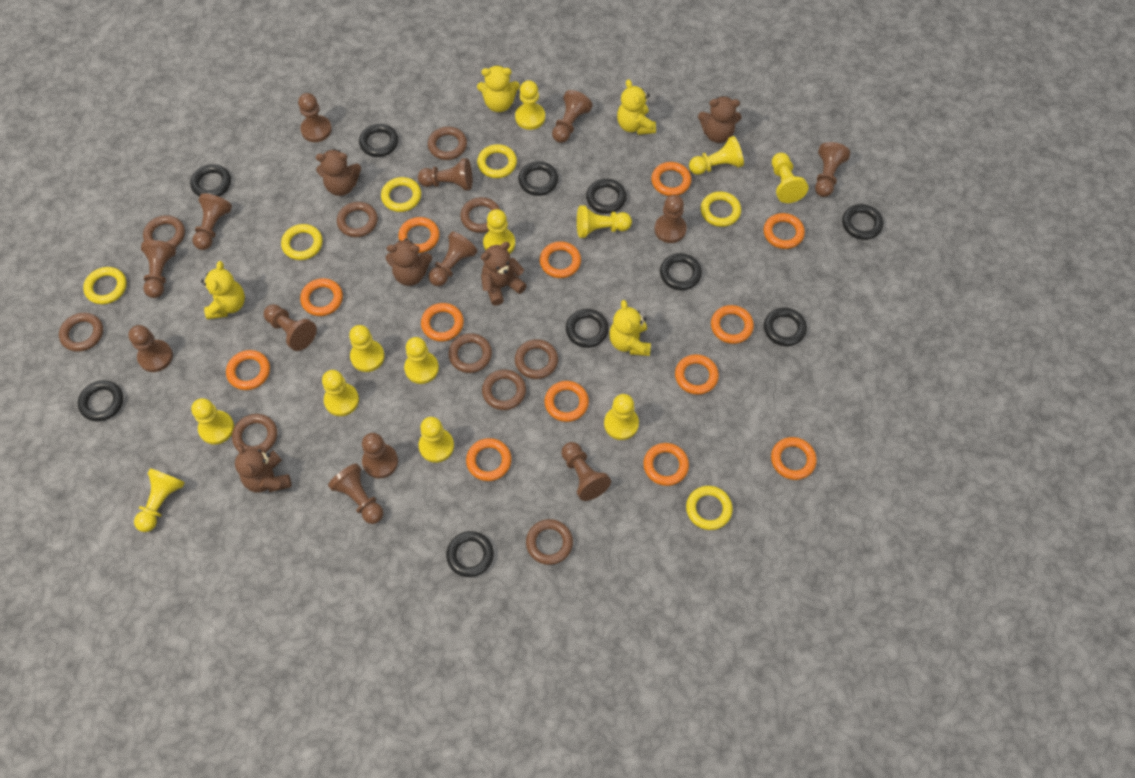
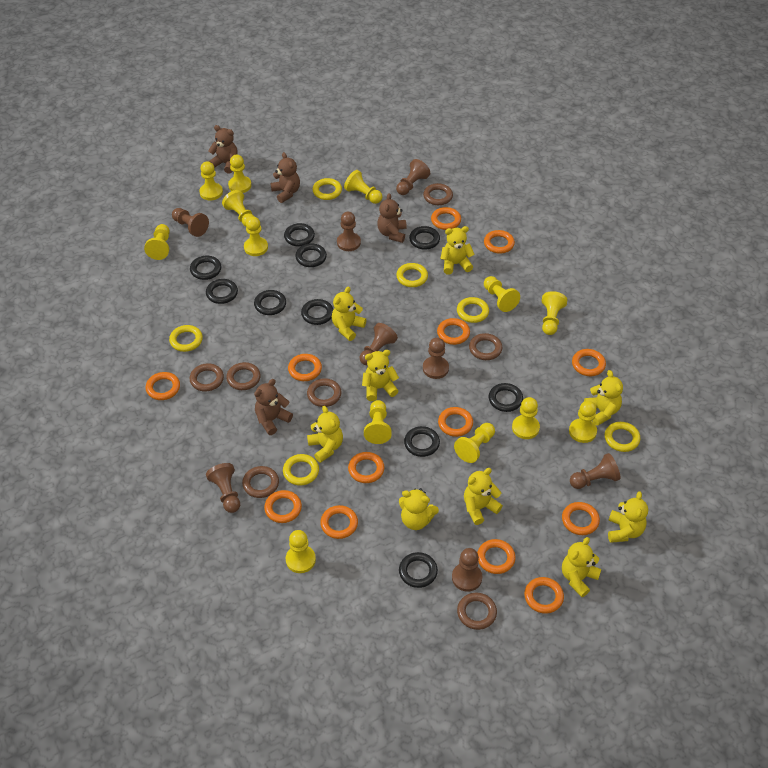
brown pawn: [128,325,173,372] [141,240,176,298] [192,194,232,250] [264,304,317,351] [298,93,332,142] [328,463,383,524] [362,433,398,479] [418,158,472,190] [429,232,478,286] [552,90,593,143] [561,442,611,501] [654,195,687,243] [815,142,850,197] = 13 -> [172,208,209,237] [206,463,240,513] [337,212,361,251] [360,323,398,366] [396,159,430,195] [423,338,449,379] [452,548,482,592] [570,453,620,489] = 8
brown ring: [59,313,103,352] [143,215,185,247] [232,414,277,452] [337,202,378,237] [428,127,467,160] [448,333,492,373] [460,197,500,233] [482,370,526,410] [515,339,558,379] [526,519,573,565] = 10 -> [190,363,224,392] [226,362,261,390] [242,466,279,498] [307,378,341,407] [423,183,453,205] [457,593,497,630] [469,333,503,360] = 7
brown teddy bear: [235,444,291,492] [316,149,361,196] [386,238,432,286] [481,242,527,305] [698,96,742,143] = 5 -> [208,125,238,174] [254,379,293,435] [270,152,300,203] [377,193,407,243] = 4
yellow pawn: [134,468,185,532] [191,398,234,445] [322,370,359,416] [349,325,385,372] [404,337,439,384] [418,417,454,463] [483,209,515,254] [515,80,545,130] [577,205,632,238] [604,394,639,440] [689,136,744,175] [772,153,808,203] = 12 -> [144,224,170,260] [199,161,223,200] [222,190,254,227] [228,155,251,193] [244,216,268,256] [286,530,316,573] [344,170,382,204] [364,400,392,444] [454,423,495,463] [484,276,520,312] [512,397,540,439] [542,291,567,335] [569,401,597,443] = 13
yellow teddy bear: [201,261,245,319] [477,65,520,112] [609,300,651,356] [617,79,656,135] = 4 -> [307,406,343,463] [332,286,366,341] [362,350,399,401] [399,488,439,530] [440,226,475,275] [464,468,503,525] [562,537,601,597] [584,370,623,426] [608,491,648,543] = 9

